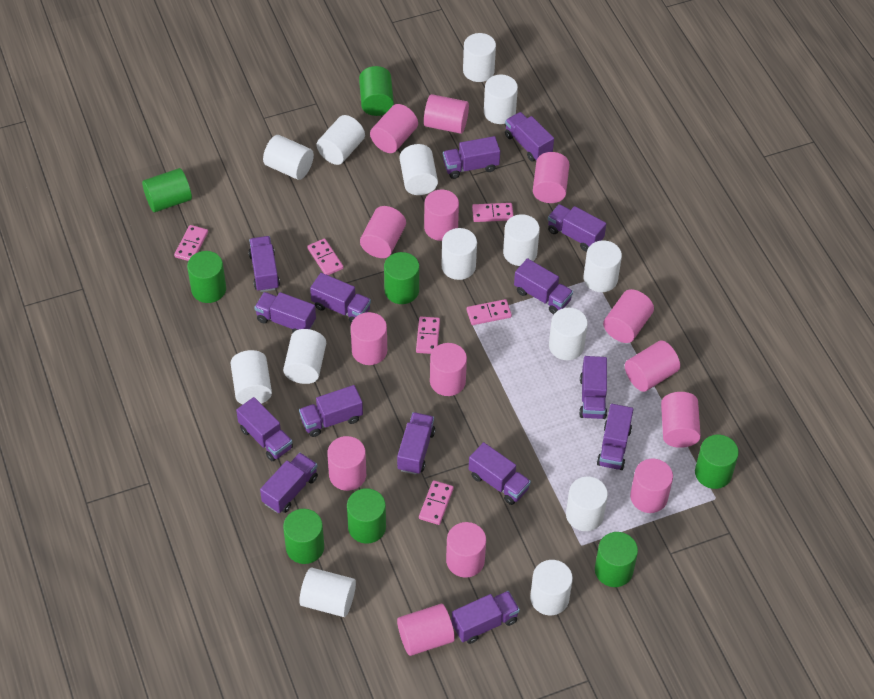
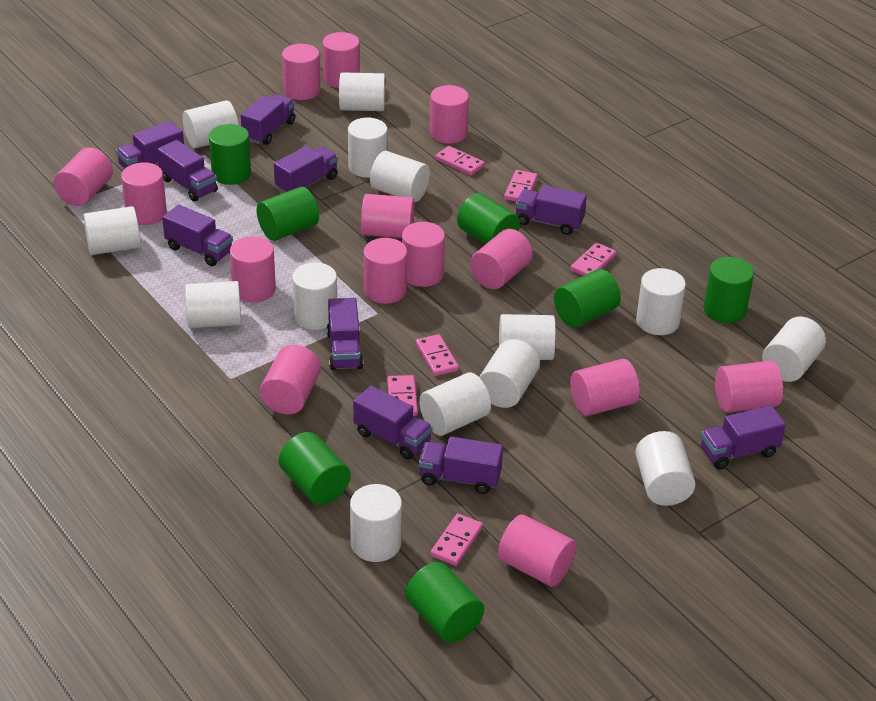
green cylinder: [142,168,192,212] [187,251,226,303] [283,509,324,564] [347,488,386,544] [359,66,394,116] [384,252,419,304] [595,532,638,587] [695,435,739,489] = 8 -> [209,124,251,185] [257,187,319,241] [279,432,351,505] [405,562,484,643] [457,193,520,244] [554,269,621,328] [704,257,754,323] = 7
purple truck: [236,397,293,461] [249,236,280,292] [254,292,316,333] [260,453,318,513] [299,385,363,437] [310,273,371,323] [397,412,435,475] [443,136,500,179] [451,591,520,644] [469,442,531,505] [505,112,554,162] [514,258,573,314] [548,204,606,252] [579,356,607,419] [597,404,634,470] = 15 -> [116,121,184,169] [157,140,218,202] [162,204,233,266] [241,94,295,145] [274,146,338,193] [327,298,363,370] [353,386,433,460] [419,437,503,494] [515,185,587,235] [701,405,786,470] = 10

